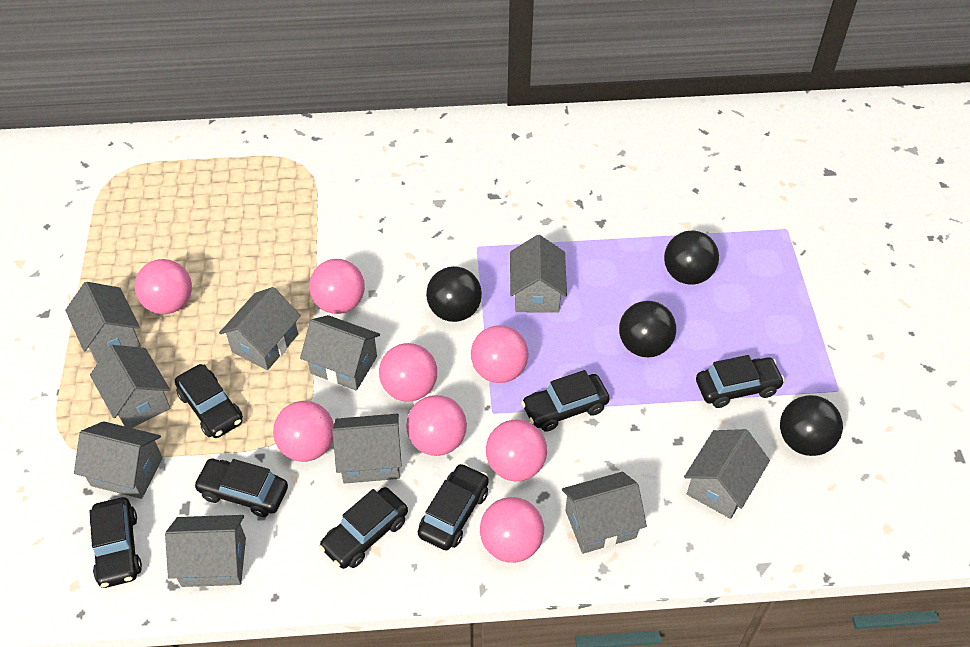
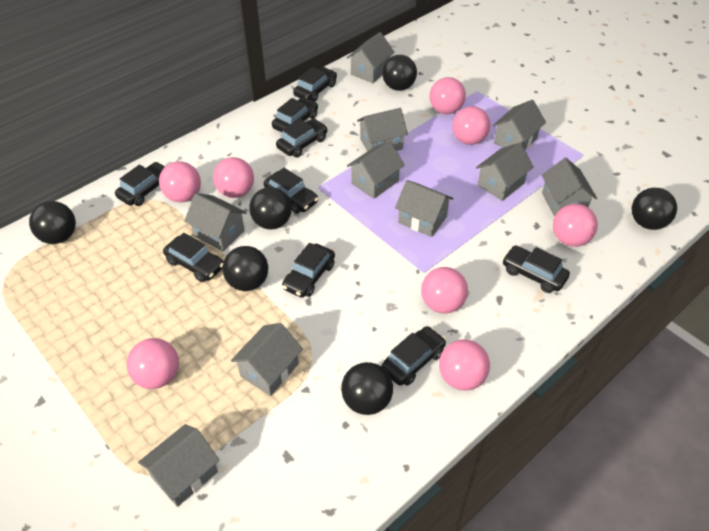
black ball: [426,266,482,322] [619,301,676,357] [664,231,719,285] [780,395,843,456] = 4 -> [29,201,76,244] [223,246,268,291] [249,187,292,229] [341,362,393,415] [382,55,417,91] [632,188,677,230] = 6
black car: [90,497,142,588] [175,364,243,438] [193,459,288,517] [319,487,408,569] [418,463,489,551] [521,370,610,432] [696,355,785,408] = 7 -> [115,162,165,206] [163,233,224,282] [264,168,319,214] [272,97,318,132] [276,118,328,157] [282,243,335,298] [293,67,337,102] [381,326,446,386] [502,245,570,293] = 9

